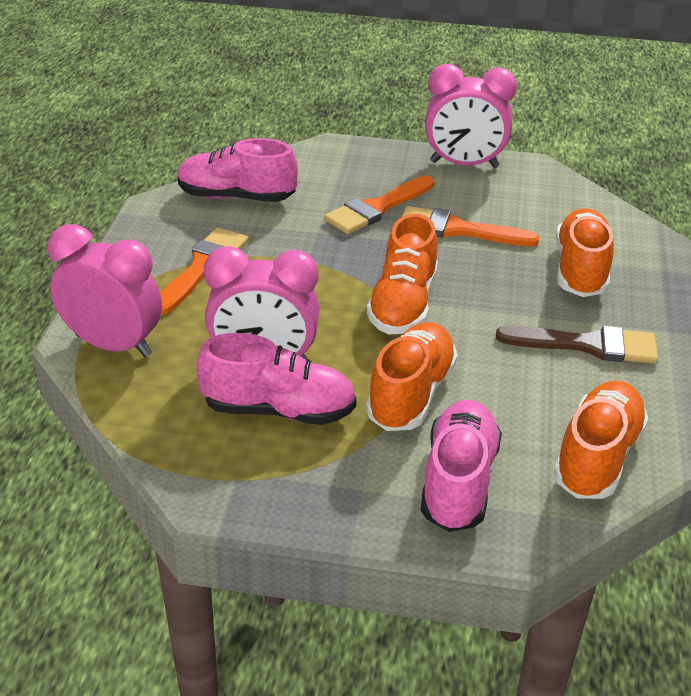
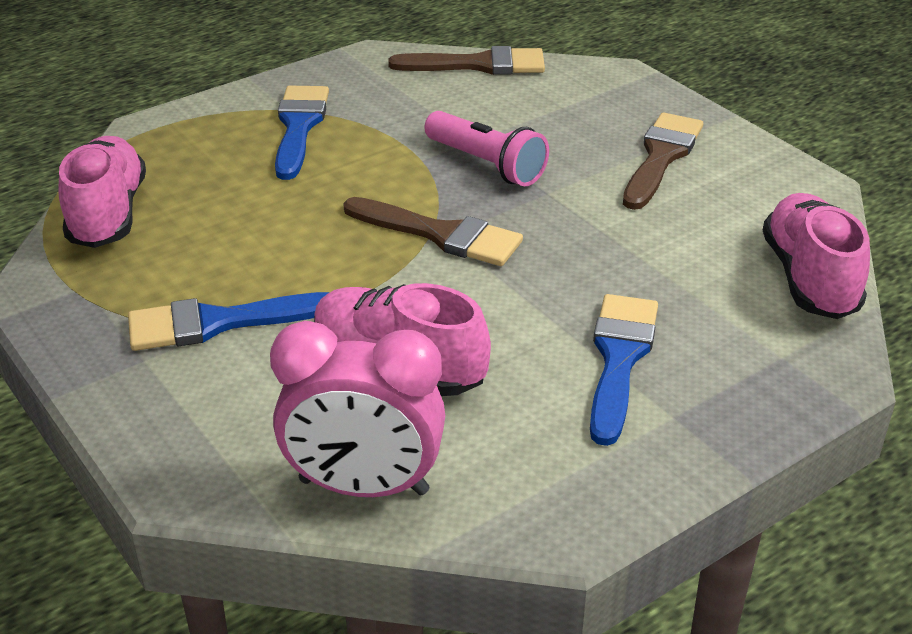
blue brush: none = 0 -> [128,292,330,351] [275,86,329,180] [590,294,658,446] = 3
brown brush: [496,326,658,364] = 1 -> [343,197,523,266] [388,46,545,75] [623,112,703,210] = 3
orange brush: [160,227,249,315] [324,175,435,234] [402,206,539,246] = 3 -> none = 0
orange shoe: [366,322,458,431] [367,214,438,334] [553,381,649,499] [555,208,614,297] = 4 -> none = 0
pink clock: [48,224,162,357] [204,246,320,360] [425,64,517,168] = 3 -> [270,321,445,497] = 1
pink flashlight: none = 0 -> [424,111,549,187] = 1

